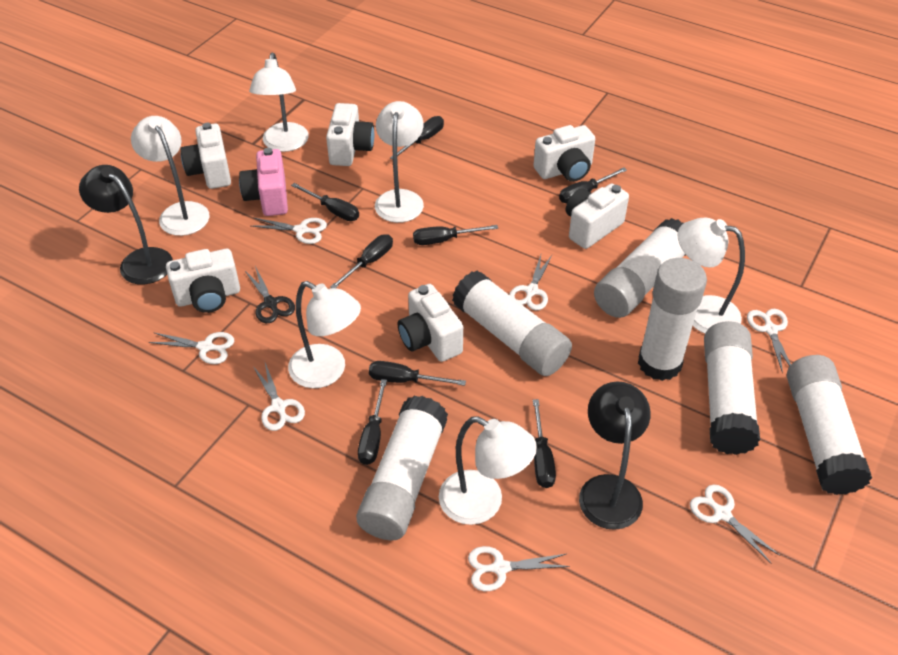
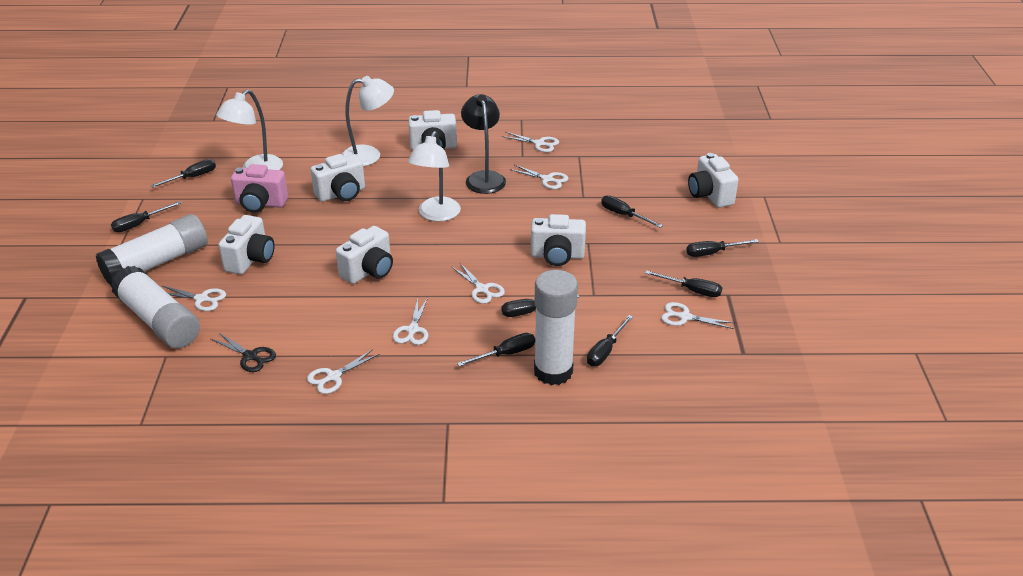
black lamp: [79,165,173,284] [579,382,651,530] = 2 -> [461,94,506,194] = 1
white glue stick: [356,396,448,540] [452,271,572,376] [594,218,686,318] [638,258,707,381] [704,321,760,455] [787,355,872,495] = 6 -> [96,214,208,285] [110,266,200,348] [534,270,578,385] = 3
white lamp: [131,116,209,236] [249,53,309,152] [288,281,361,388] [375,101,424,223] [439,416,537,525] [678,217,745,333] = 6 -> [216,89,283,170] [342,76,394,166] [408,131,461,222] = 3

